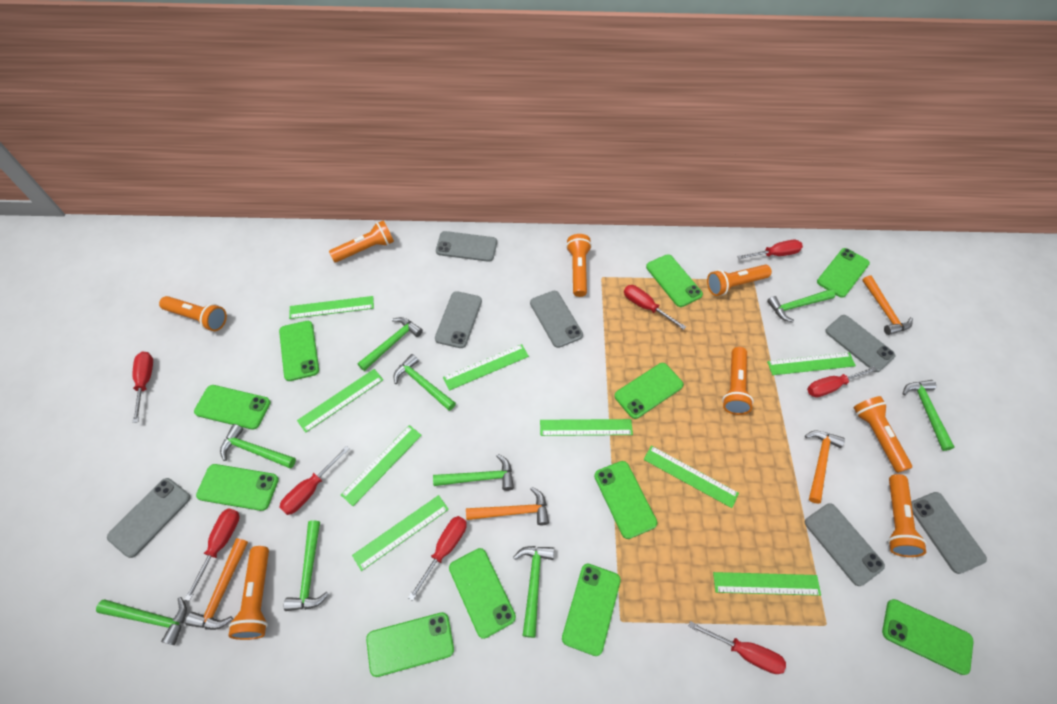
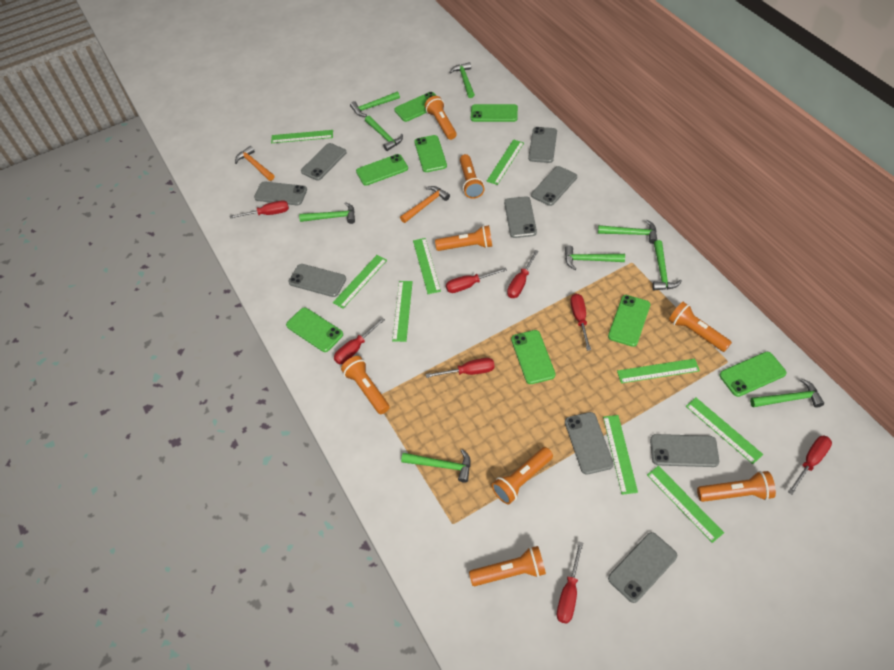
green phone: [194,385,271,430] [196,464,279,511] [279,321,319,381] [366,612,454,677] [449,548,516,639] [562,564,621,656] [594,461,657,539] [614,363,684,419] [646,254,703,307] [817,248,870,298] [882,599,973,675] = 11 -> [286,307,343,352] [356,154,408,186] [394,92,437,122] [414,135,447,172] [471,104,518,122] [511,330,556,384] [608,295,650,347] [719,352,786,397] = 8
grey phone: [107,478,191,558] [435,291,482,348] [436,231,497,262] [530,291,583,348] [805,503,885,586] [825,315,895,372] [911,492,987,574] = 7 -> [254,182,307,205] [288,264,346,297] [301,143,346,181] [504,196,537,238] [528,127,557,163] [531,166,577,206] [565,412,614,475] [608,532,677,603] [650,434,719,467] = 9
orange hammer: [185,538,248,630] [466,487,549,525] [805,431,845,504] [862,275,913,335] = 4 -> [235,146,274,181] [400,186,450,223] = 2

